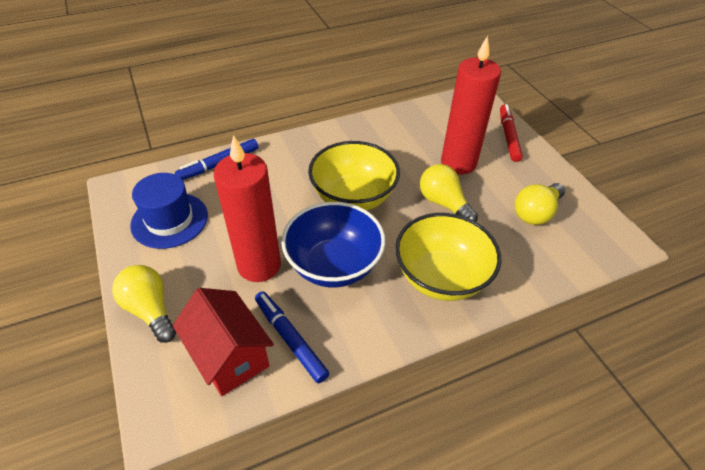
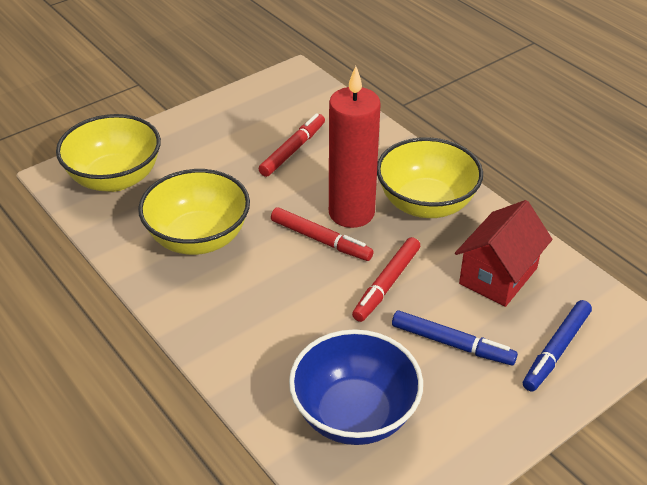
blue hat: [130,173,208,249] = 1 -> none = 0
red candle: [214,135,281,282] [441,36,501,174] = 2 -> [329,66,381,228] = 1
red marker: [500,104,523,162] = 1 -> [259,113,325,177] [271,207,374,261] [352,237,420,322] = 3
yellow bowl: [308,141,400,210] [395,213,501,301] = 2 -> [56,114,161,192] [138,169,250,255] [377,137,483,218] = 3
yellow light bulb: [112,265,176,343] [420,164,478,222] [515,183,565,225] = 3 -> none = 0

